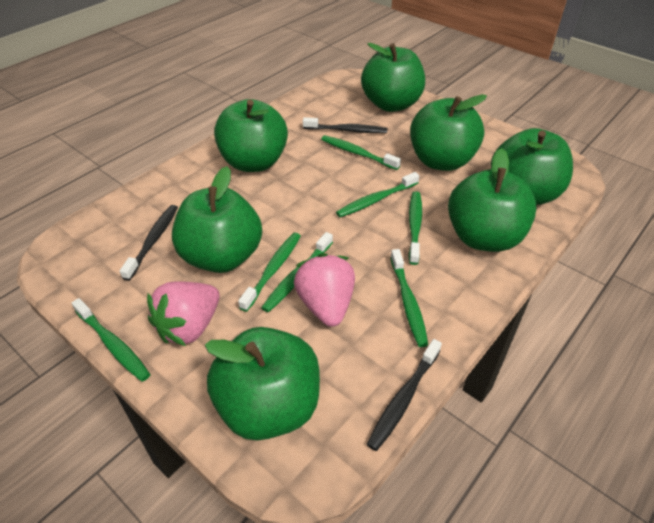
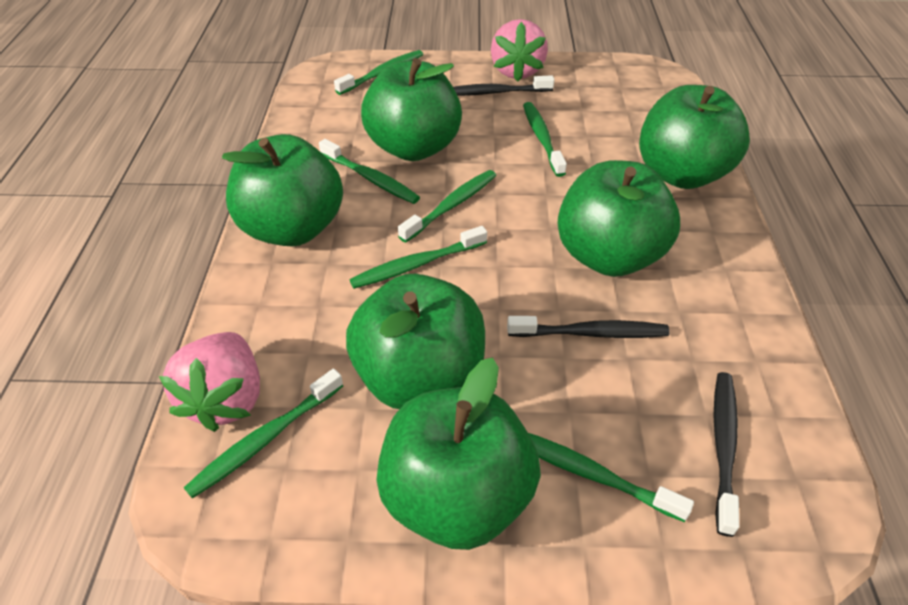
green apple: [172,166,262,273] [205,327,320,441] [214,99,288,172] [361,43,425,112] [410,94,487,171] [448,148,537,252] [491,128,573,205] = 7 -> [222,134,343,246] [346,274,485,409] [361,58,462,161] [376,358,541,550] [557,160,680,277] [639,85,750,189] = 6

